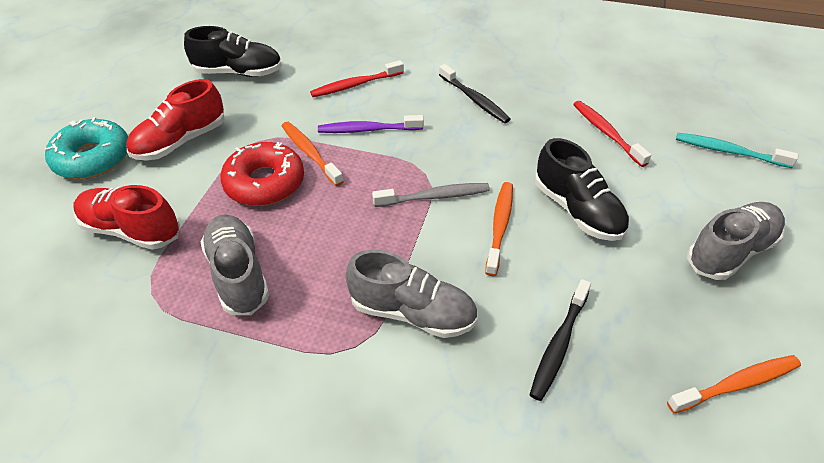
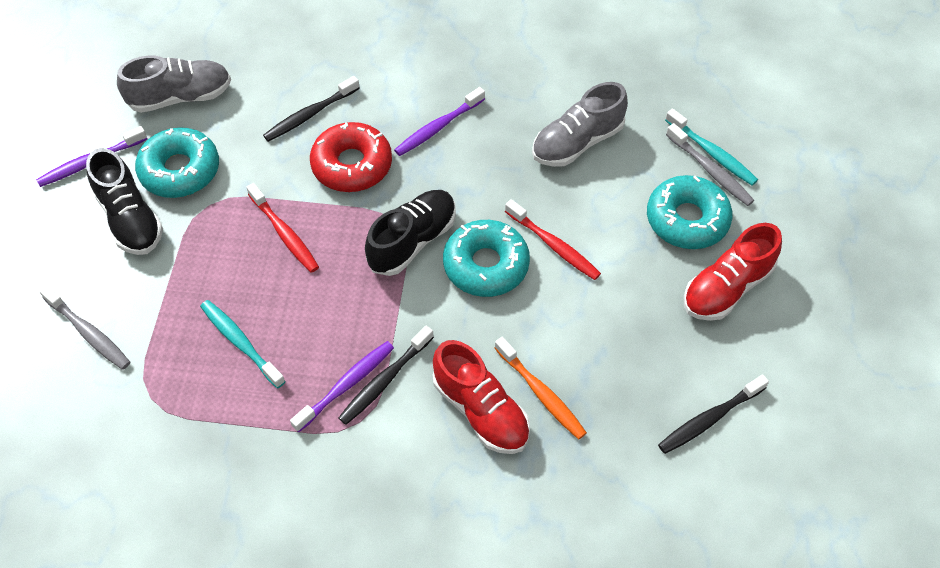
black toothbrush: [439,64,510,123] [530,279,591,401] = 2 -> [263,76,360,142] [338,326,434,425] [658,374,769,454] = 3
grey shoe: [200,214,269,315] [345,250,478,338] [687,202,785,280] = 3 -> [117,56,231,113] [532,82,628,167] = 2
grey toothbrush: [372,183,490,207] = 1 -> [39,285,130,370] [666,123,754,206] = 2
orange toothbrush: [282,122,344,186] [485,182,513,276] [667,355,801,414] = 3 -> [495,337,587,439] = 1
purple toothbrush: [318,115,424,133] = 1 -> [36,126,147,187] [290,341,394,432] [394,87,485,156] = 3
turquoise donut: [45,117,128,179] = 1 -> [135,127,219,198] [443,220,530,297] [647,175,733,249] = 3
turquoise toothbrush: [676,133,798,168] = 1 -> [200,300,286,388] [665,108,758,185] = 2

